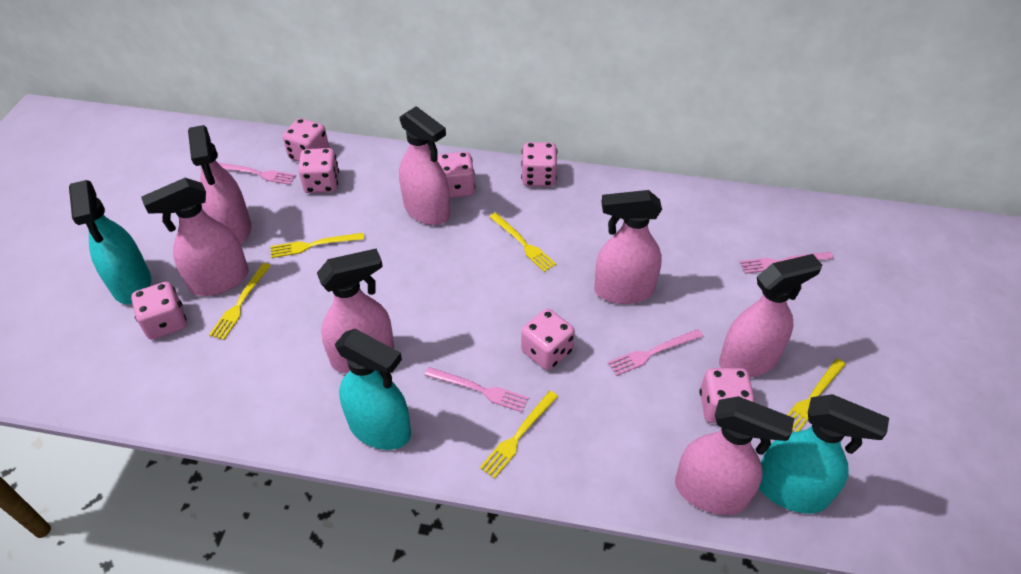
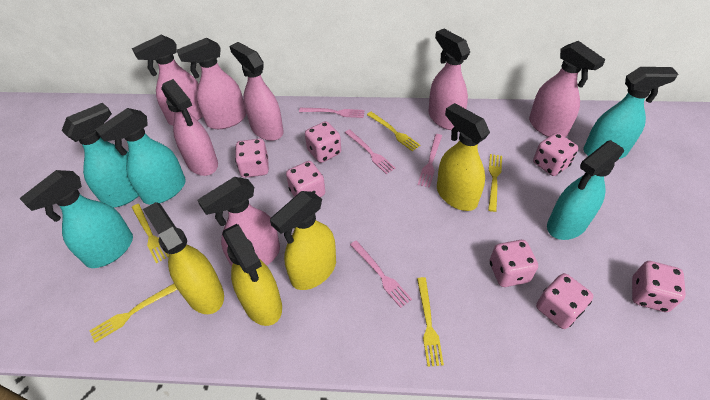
turquoise spray bottle: [69,180,151,305] [335,329,411,450] [759,394,889,514] = 3 -> [19,170,133,268] [62,103,139,208] [95,108,186,204] [547,140,625,240] [583,67,678,159] = 5
yellow spray bottle: none = 0 -> [143,202,224,314] [222,224,282,326] [270,191,336,290] [437,103,490,211] = 4

